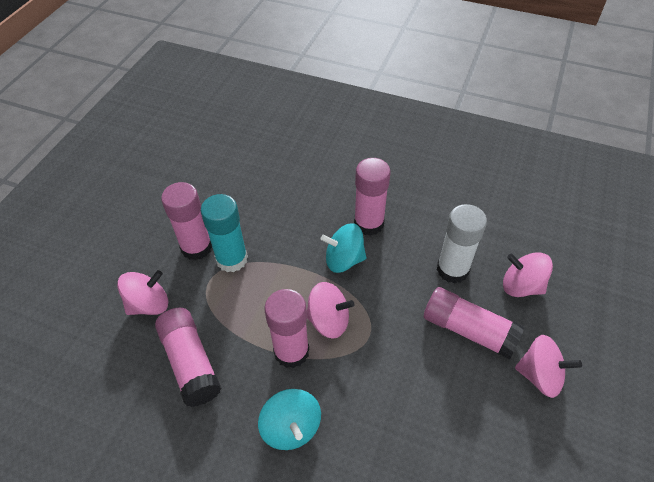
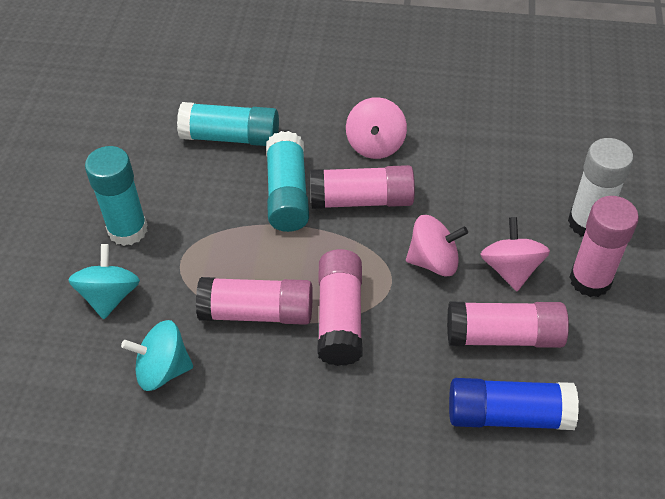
blue glue stick: none = 0 -> [449,378,579,430] = 1
pink spinning top: [117,270,168,315] [307,282,354,339] [503,252,553,297] [515,335,582,398] = 4 -> [346,97,407,159] [406,215,468,277] [480,217,550,291] = 3
turquoise glue stick: [200,194,248,272] = 1 -> [85,146,147,246] [177,102,279,146] [266,131,309,232] = 3

